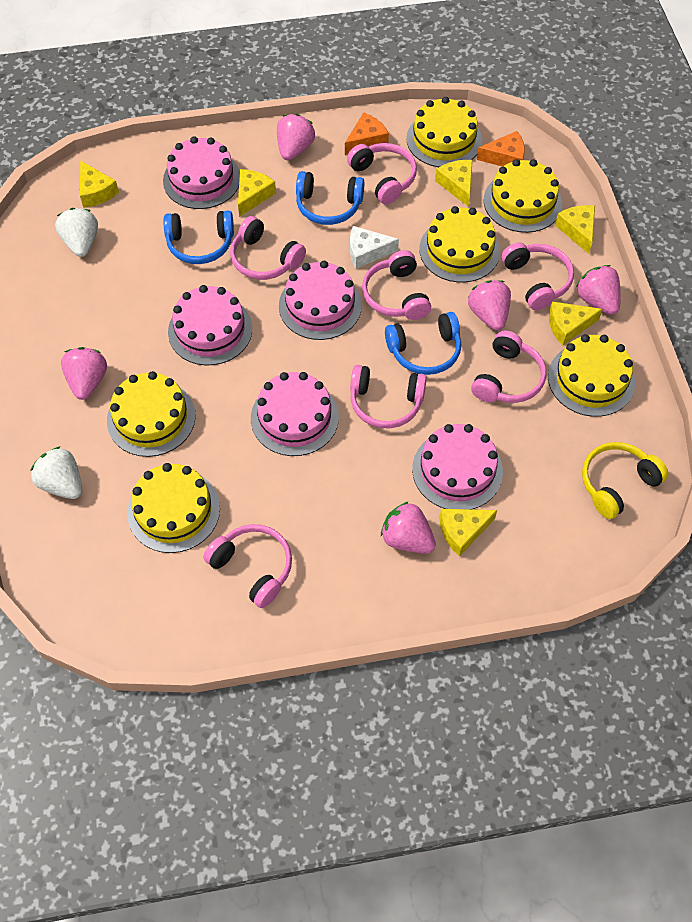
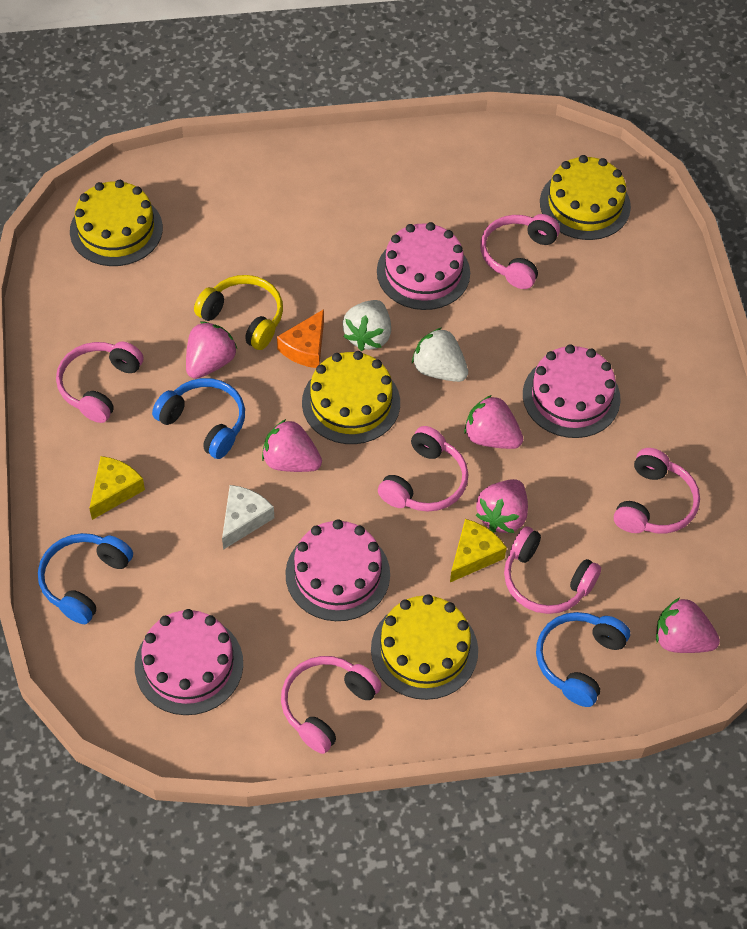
orange cheese: [345,112,389,155] [477,131,525,167] = 2 -> [277,309,324,368] = 1
pink cake: [163,136,240,209] [168,285,252,366] [251,372,339,456] [279,261,362,340] [412,424,503,509] = 5 -> [135,609,243,715] [285,519,390,621] [377,222,470,310] [523,345,621,438] = 4
pink headphones: [203,524,292,608] [230,216,306,280] [347,143,417,204] [350,365,427,428] [362,250,431,320] [471,331,546,403] [501,242,574,310] = 7 -> [56,341,144,423] [281,656,382,754] [378,426,468,512] [480,214,560,289] [504,526,601,614] [614,448,700,533] = 6
yellow cake: [107,371,196,457] [127,463,220,553] [406,97,482,167] [419,206,500,282] [484,159,562,233] [548,334,635,417] = 6 -> [70,180,163,266] [302,351,400,444] [371,594,478,700] [540,155,631,240] = 4
yellow cheese: [80,160,119,208] [238,169,276,217] [435,160,473,207] [439,509,497,557] [549,301,603,346] [555,205,595,254] = 6 -> [89,456,145,520] [450,519,507,582] = 2

